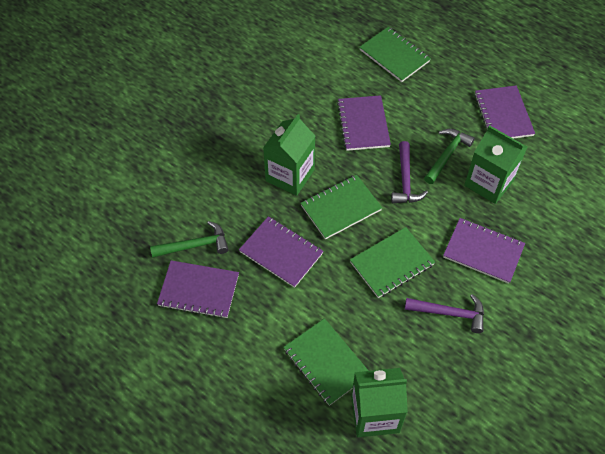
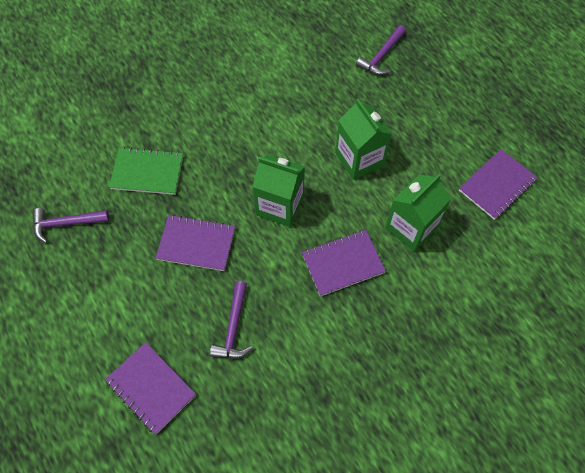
green hammer: [150,221,229,257] [424,129,475,184] = 2 -> none = 0
green notebook: [283,318,369,406] [301,175,382,239] [350,227,435,298] [359,27,431,82] = 4 -> [109,147,183,195] = 1
purple hammer: [391,141,428,203] [405,294,484,333] = 2 -> [33,208,109,243] [210,281,253,359] [356,25,406,75] = 3
purple notebook: [157,260,239,319] [239,216,324,288] [337,95,391,151] [443,218,525,284] [474,85,535,139] = 5 -> [105,342,196,434] [156,215,235,271] [302,230,386,296] [459,149,538,220] = 4

